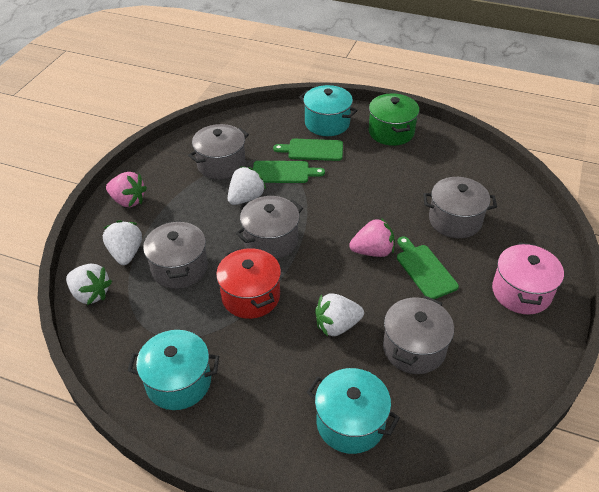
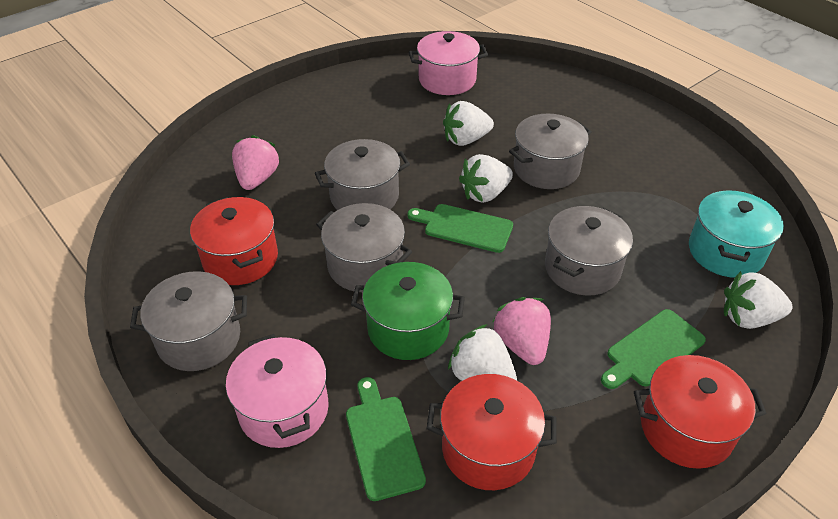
pink pot: [492,242,564,314] = 1 -> [226,334,329,448] [409,31,488,95] = 2
red pot: [216,248,281,319] = 1 -> [190,197,278,285] [426,374,557,490] [634,355,767,469] = 3
turquoise pot: [128,330,219,410] [299,85,358,136] [307,368,400,454] = 3 -> [689,190,784,278] = 1

